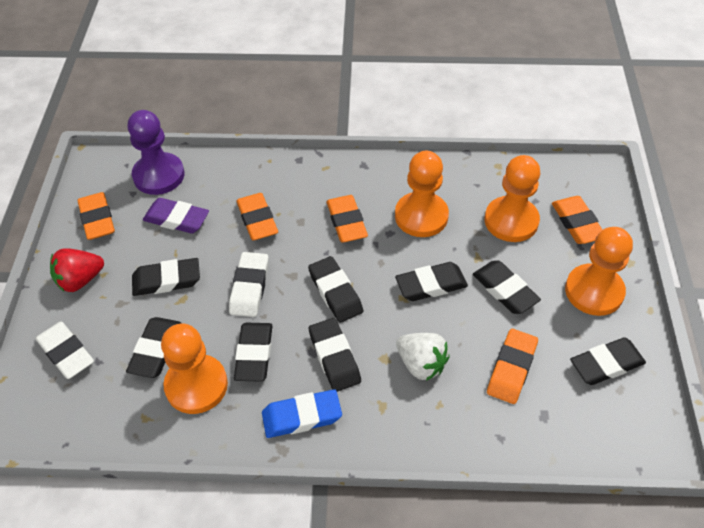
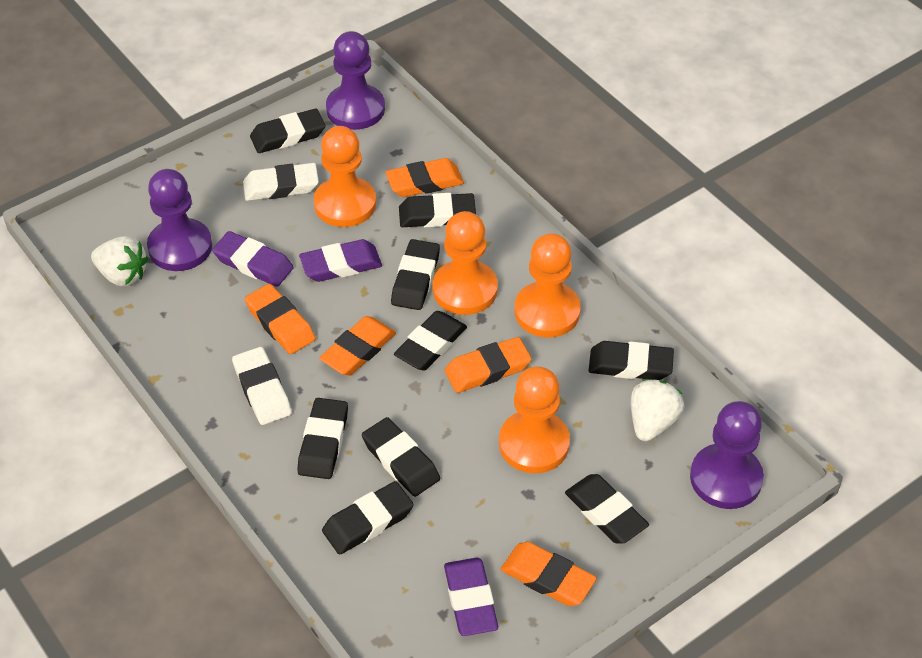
black eraser: [126,317,182,378] [132,258,200,296] [234,323,272,382] [308,256,363,323] [309,318,361,392] [395,262,468,301] [473,260,541,314] [570,337,646,385] = 8 -> [250,108,326,153] [297,398,348,479] [322,481,414,555] [362,417,440,497] [391,239,440,310] [394,311,467,371] [399,193,476,227] [565,474,649,544] [589,341,674,380] = 9
blue eraser: [262,389,342,438] = 1 -> none = 0
purple eraser: [143,198,209,233] = 1 -> [212,231,294,287] [299,239,382,282] [444,558,498,636] = 3
purple pawn: [128,110,184,195] = 1 -> [147,169,212,271] [326,31,385,130] [690,401,764,509] = 3
red strawberry: [50,248,104,292] = 1 -> none = 0
white strawberry: [396,333,450,381] = 1 -> [91,236,148,286] [631,379,684,441] = 2

